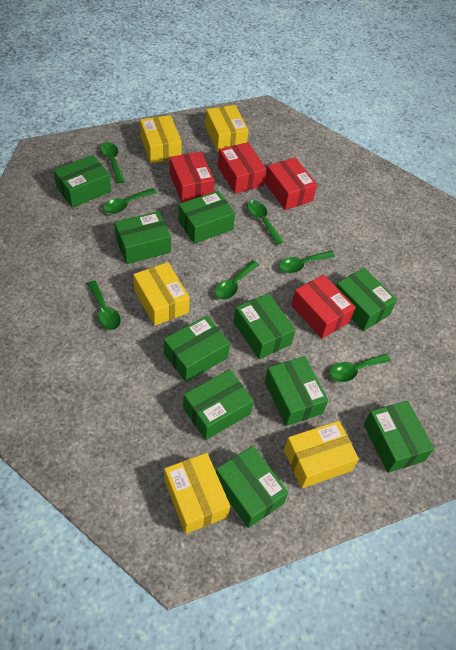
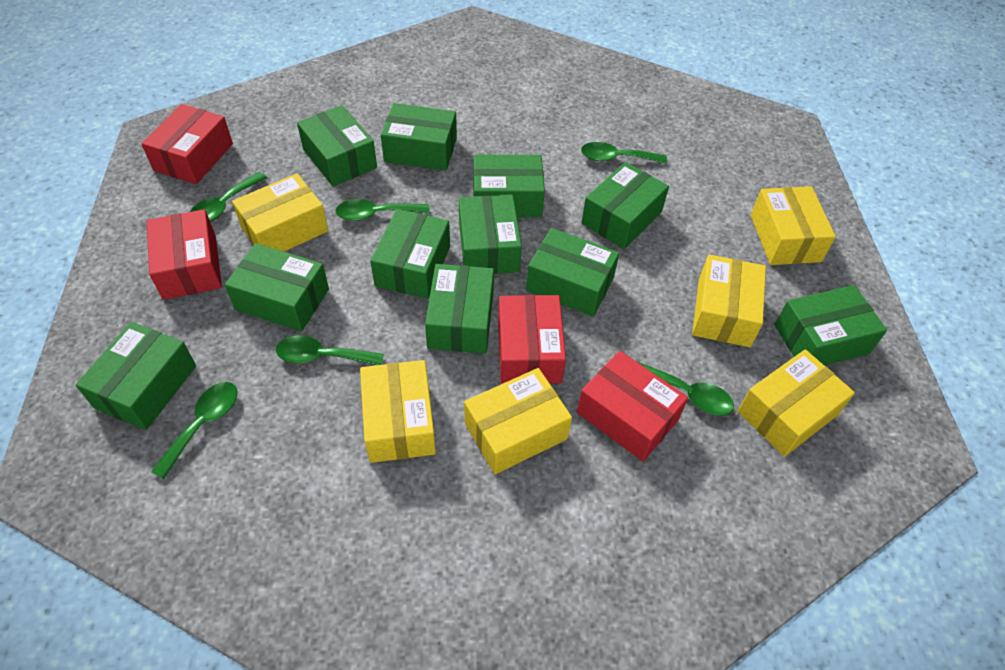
green box: [53,155,111,208] [114,211,171,264] [164,316,230,382] [178,191,235,244] [183,369,254,440] [216,446,289,528] [234,293,296,359] [265,356,329,426] [336,268,397,331] [364,401,434,473] = 10 -> [76,322,196,430] [225,243,329,331] [297,105,377,186] [370,209,450,299] [381,103,457,171] [425,264,494,353] [459,194,522,274] [474,155,545,218] [526,228,619,317] [581,162,669,249] [775,285,887,366] = 11
green spoon: [87,280,121,330] [100,142,125,183] [103,188,157,214] [214,260,259,300] [247,200,283,245] [279,251,335,273] [329,354,391,382] = 7 -> [151,382,237,479] [190,172,267,222] [276,335,384,365] [335,199,429,221] [581,142,667,164] [636,361,734,416] = 6
yellow box: [133,262,190,326] [140,115,182,163] [164,453,230,534] [205,105,249,152] [284,421,359,488] = 5 -> [232,173,328,252] [360,360,436,463] [464,368,572,474] [692,255,766,347] [738,349,855,456] [751,186,836,265] = 6

